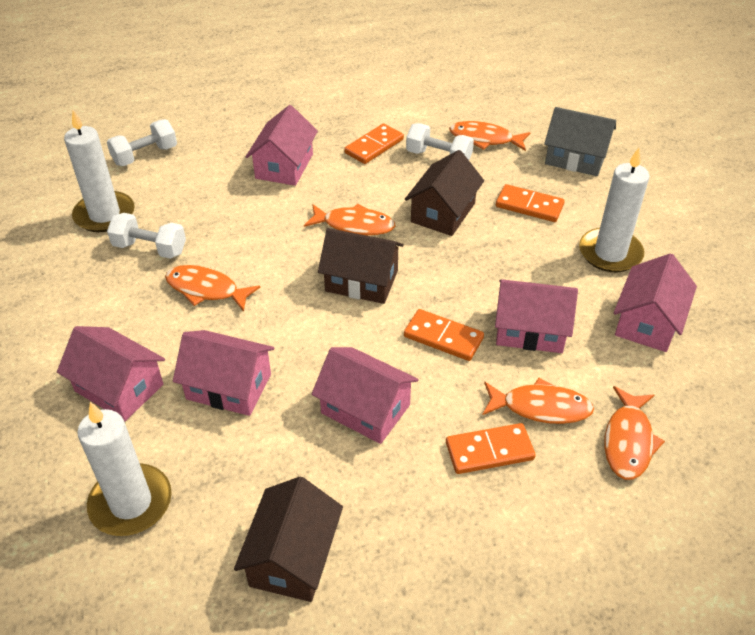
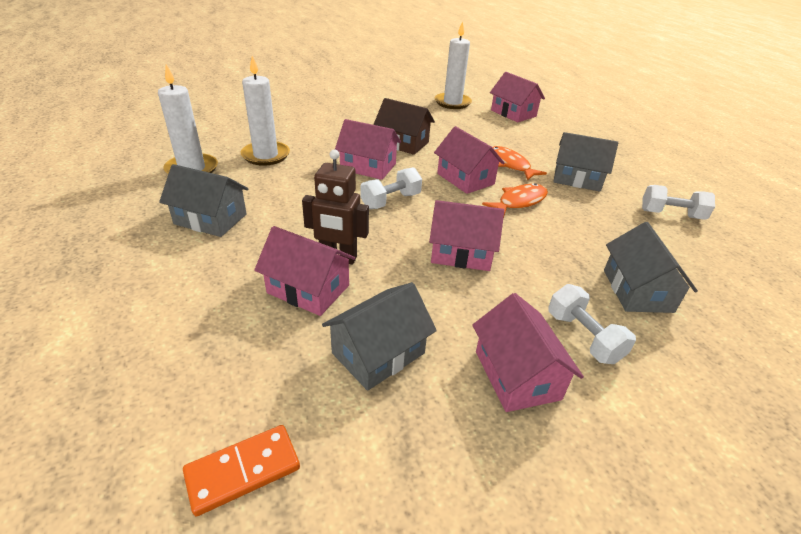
brown house: [234,477,343,602] [318,228,404,304] [405,150,484,236] = 3 -> [373,98,435,155] = 1
brown robot: none = 0 -> [302,149,369,264] = 1
grey house: [544,107,616,176] = 1 -> [159,164,248,237] [322,282,437,391] [553,132,618,192] [604,222,698,313] = 4
orange domino: [344,123,404,164] [404,309,484,361] [446,423,536,474] [496,184,565,222] = 4 -> [183,425,300,516] = 1
orange fish: [165,265,260,312] [304,204,395,236] [449,121,531,151] [482,378,594,424] [604,386,665,480] = 5 -> [482,183,548,215] [492,146,547,181] = 2

